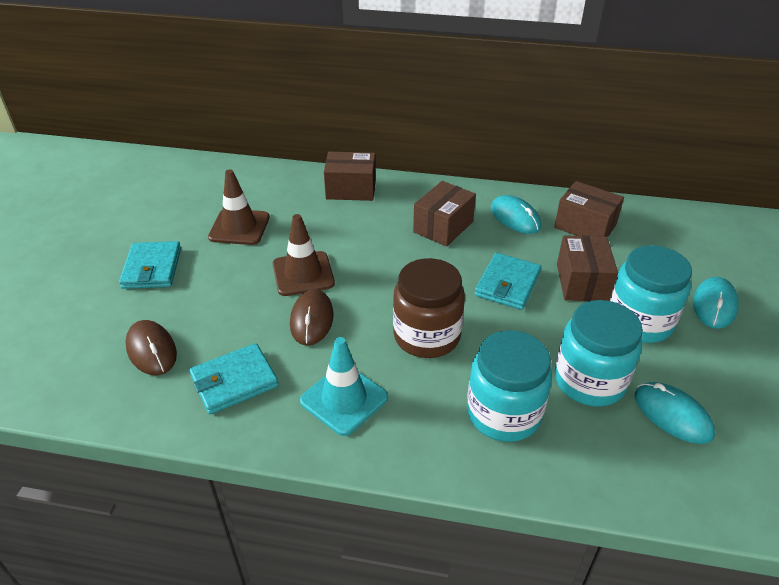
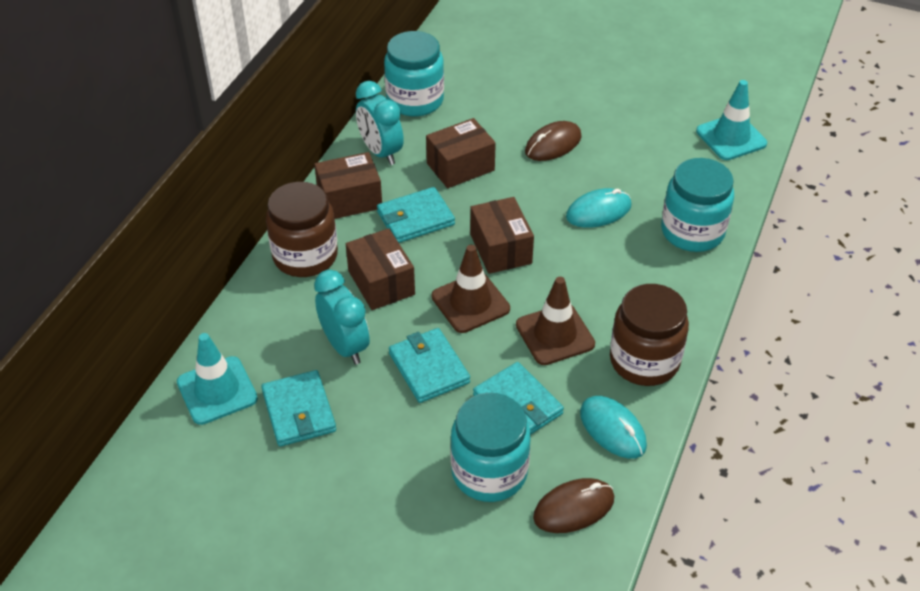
brown jar: [393,258,465,358] = 1 -> [266,182,338,277] [610,284,689,386] = 2
turquoise clock: none = 0 -> [314,270,370,365] [356,81,404,165] = 2
turquoise mouse: [491,195,541,234] [635,382,715,444] [693,277,739,329] = 3 -> [566,188,632,228] [580,396,647,459] = 2
turquoise traffic cone: [300,337,388,436] = 1 -> [177,333,258,425] [696,80,767,160] = 2
turquoise wallet: [119,241,181,289] [189,343,279,414] [475,253,542,310] = 3 -> [261,370,336,447] [377,187,455,243] [389,328,470,403] [473,362,564,434] = 4

